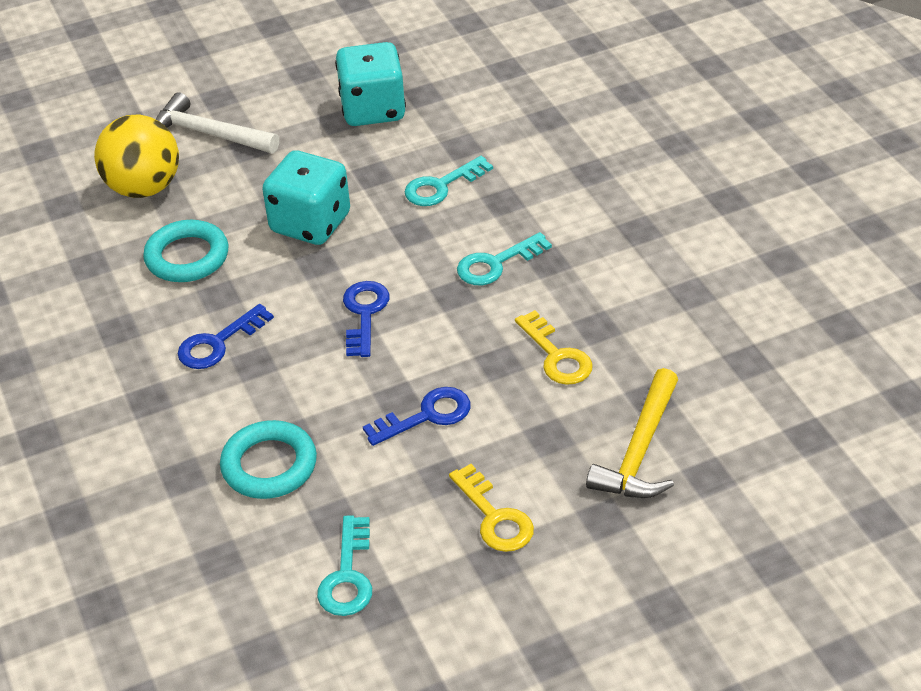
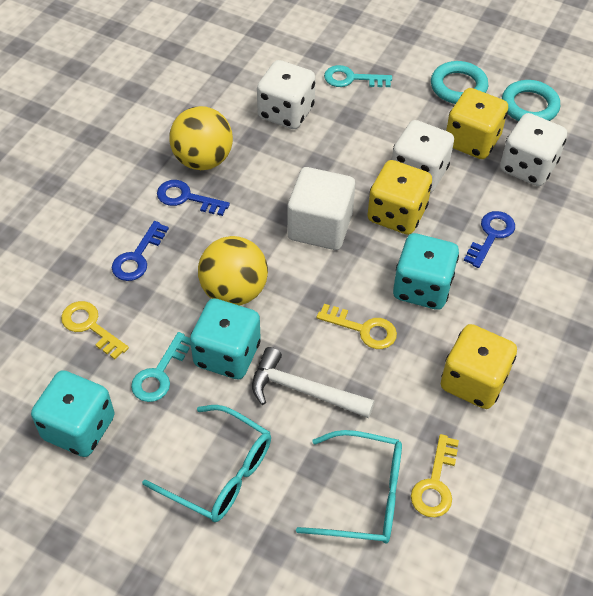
turquoise dice: [262,150,350,245] [335,42,406,126] = 2 -> [31,370,115,457] [190,299,261,379] [393,233,459,310] = 3
turquoise glasses: none = 0 -> [142,405,271,522] [296,430,402,544] = 2
turquoise key: [317,515,372,616] [405,156,493,206] [457,232,552,285] = 3 -> [131,332,191,402] [324,65,392,87] = 2
white cube: none = 0 -> [287,167,355,250] = 1
white dice: none = 0 -> [257,60,316,129] [392,120,454,193] [500,113,567,186] = 3
yellow ball: [94,114,179,198] = 1 -> [169,106,233,170] [198,236,268,306] = 2
yellow dice: none = 0 -> [367,160,432,235] [441,324,517,409] [446,88,508,159] = 3
yellow hammer: [586,368,678,498] = 1 -> none = 0
yellow key: [449,464,534,552] [515,310,593,385] = 2 -> [61,301,129,359] [317,304,397,349] [411,434,459,517] = 3

